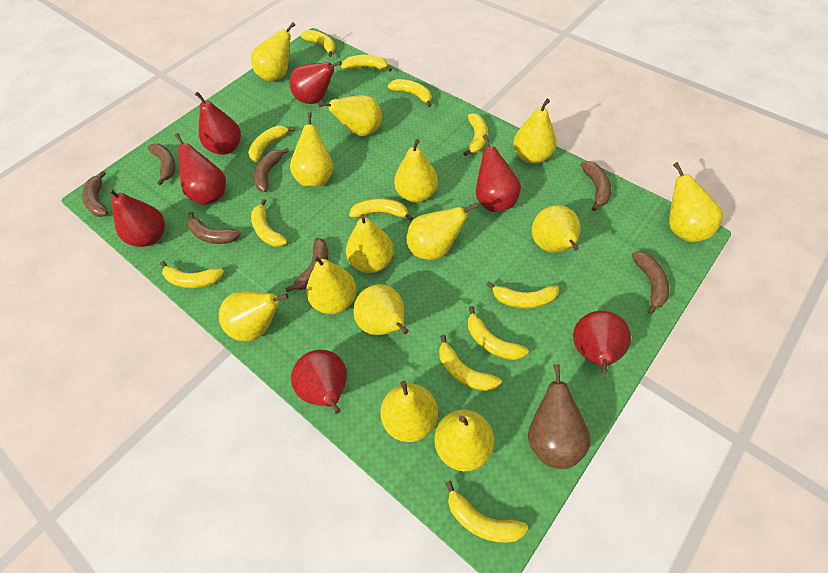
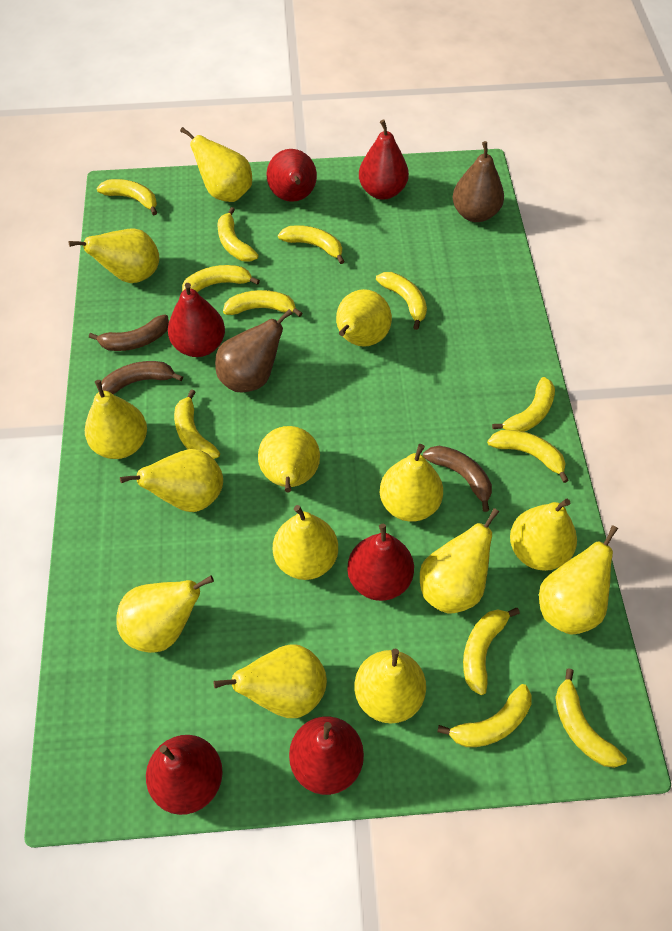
brown banana: [82,171,108,217] [147,144,176,186] [187,212,241,244] [254,147,289,192] [285,238,328,292] [581,161,611,211] [632,252,669,314] = 7 -> [89,314,169,351] [101,361,183,394] [423,446,492,512] = 3
brown pear: [528,364,590,469] = 1 -> [215,309,293,392] [453,141,504,222] = 2
red pear: [107,188,165,247] [175,133,226,205] [195,92,241,155] [290,61,341,104] [291,350,347,414] [476,134,521,212] [573,311,631,374] = 7 -> [146,735,223,815] [168,283,225,357] [267,149,317,202] [289,716,364,795] [347,524,414,601] [359,119,409,200] = 6

